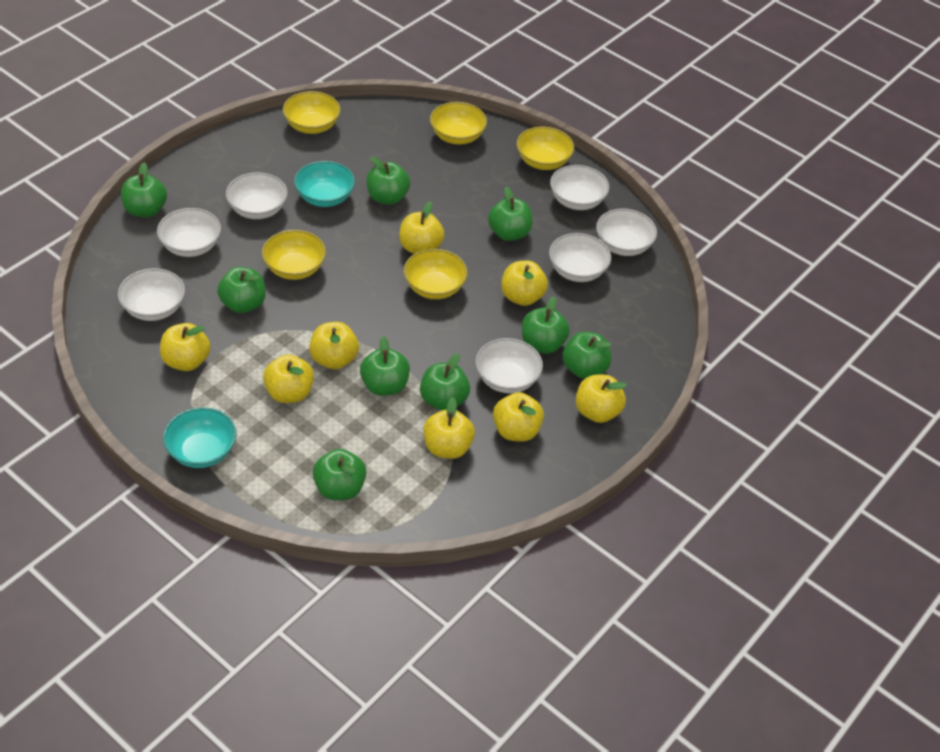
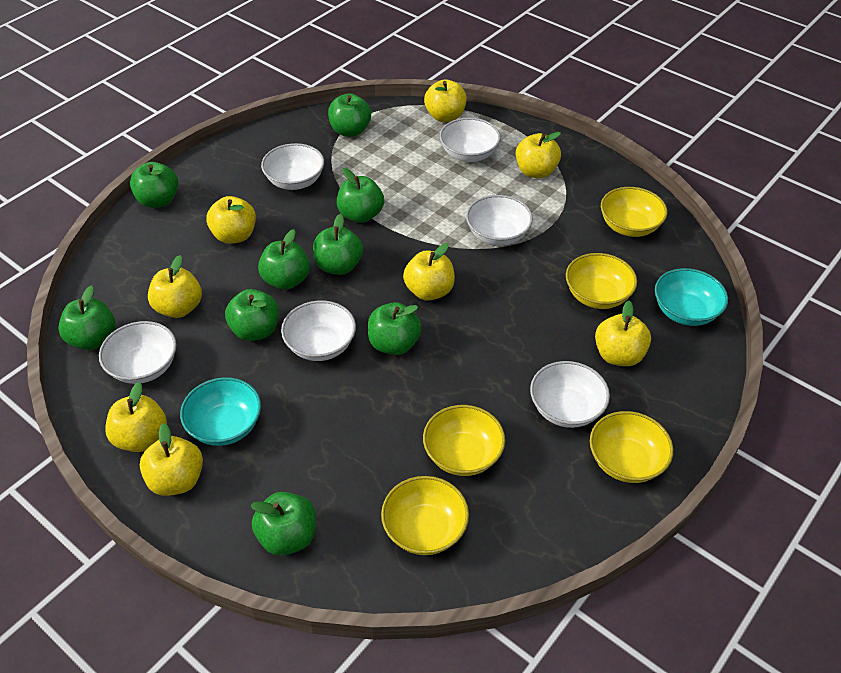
white bowl: [118,268,185,321] [157,208,221,257] [226,172,288,219] [475,338,543,393] [549,233,611,282] [550,165,609,210] [596,209,657,256] = 7 -> [99,321,176,384] [261,143,324,190] [281,301,356,361] [439,118,501,162] [466,195,533,246] [530,361,610,428] = 6

